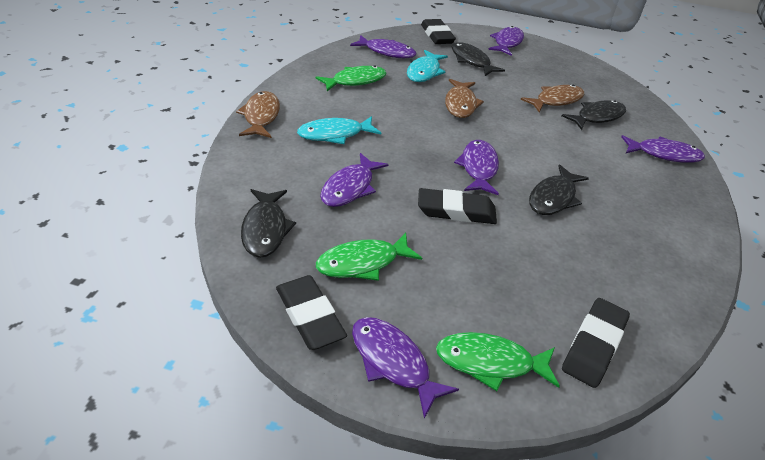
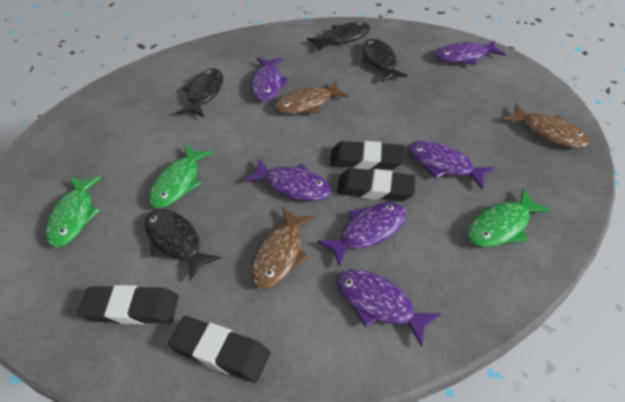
turquoise fish: [297,116,381,144] [407,50,448,82] = 2 -> none = 0

